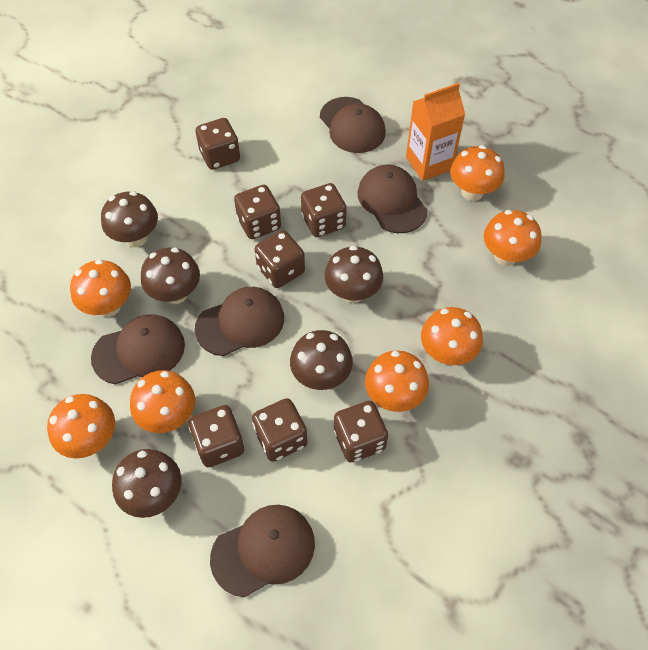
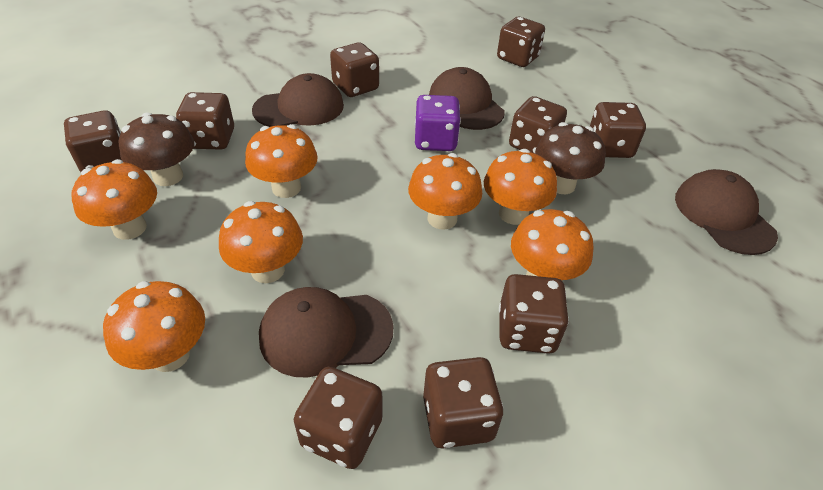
brown cap: [91,314,185,384] [195,287,284,356] [210,505,315,597] [320,97,386,153] [357,164,428,233] = 5 -> [252,73,344,127] [259,287,393,377] [429,67,505,130] [675,169,778,255] = 4
brown dice: [189,405,244,467] [195,118,240,170] [234,185,281,239] [252,398,308,462] [255,230,305,288] [301,183,347,237] [334,401,388,463] = 7 -> [64,110,121,172] [176,92,234,150] [294,367,383,469] [330,42,379,97] [423,357,503,449] [497,17,545,67] [499,274,569,354] [509,96,567,154] [590,102,646,158] = 9
brown mushroom: [101,191,158,247] [112,449,181,518] [141,248,200,304] [290,330,353,390] [325,246,383,303] = 5 -> [119,112,194,186] [535,122,606,194] = 2
orange carton: [406,83,465,181] = 1 -> none = 0
purple dice: none = 0 -> [415,95,461,151] = 1

